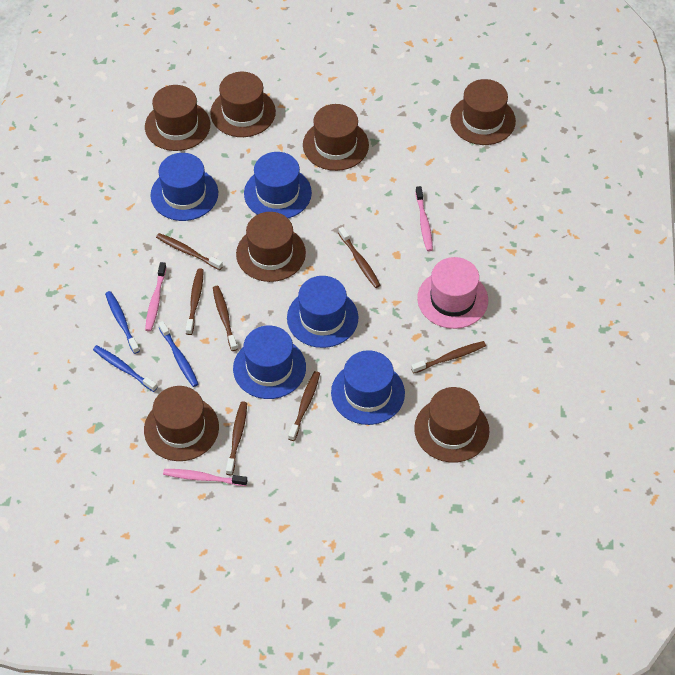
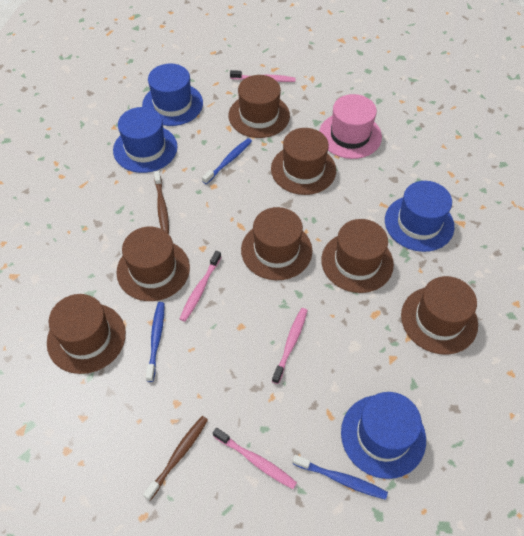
blue hat: [151,153,218,221] [233,325,306,399] [244,152,312,218] [287,276,359,348] [331,350,405,425] = 5 -> [113,107,178,173] [142,64,203,126] [341,392,426,479] [385,181,454,252] = 4
brown toothbrush: [156,233,223,270] [186,268,204,335] [213,286,238,351] [226,401,247,475] [288,371,320,441] [338,227,380,288] [411,341,486,374] = 7 -> [143,416,208,501] [154,171,169,234] = 2
pink toothbrush: [145,262,167,331] [163,469,247,486] [415,186,433,251] = 3 -> [180,251,221,322] [213,428,297,489] [230,70,296,82] [272,308,308,384] = 4

